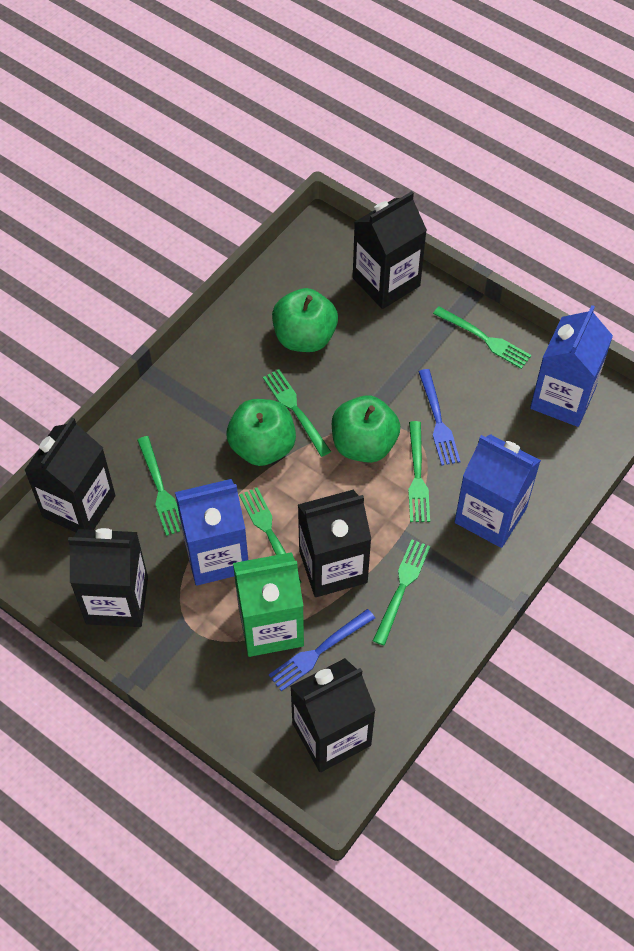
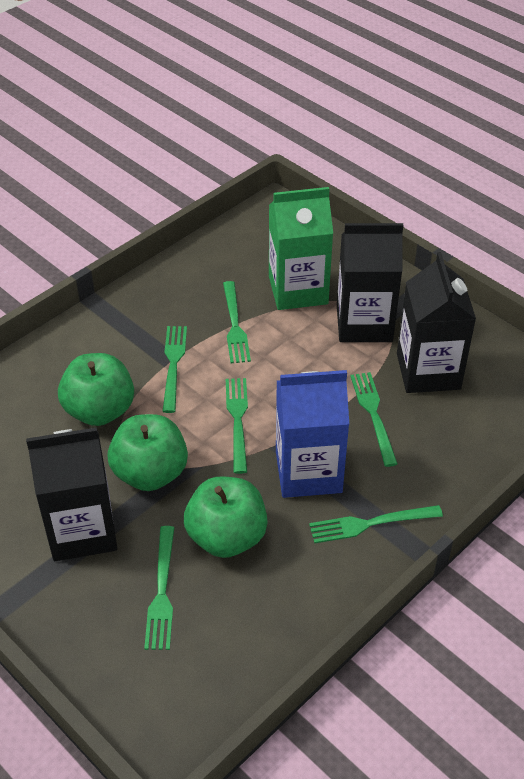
black carton: [24,418,116,532] [68,528,148,627] [290,658,376,772] [298,490,371,597] [353,191,427,309] = 5 -> [26,427,117,561] [337,223,403,342] [397,252,476,393] = 3
blue carton: [175,479,248,586] [455,434,541,548] [530,305,613,427] = 3 -> [276,370,349,498] = 1
blue fork: [269,609,375,691] [418,369,461,466] = 2 -> none = 0

